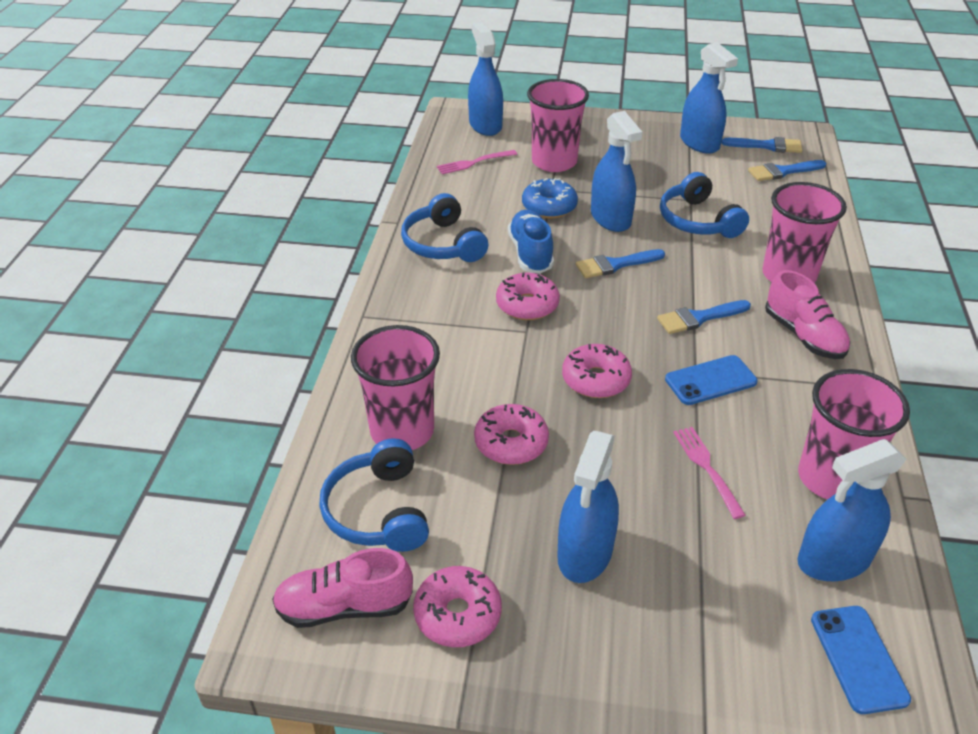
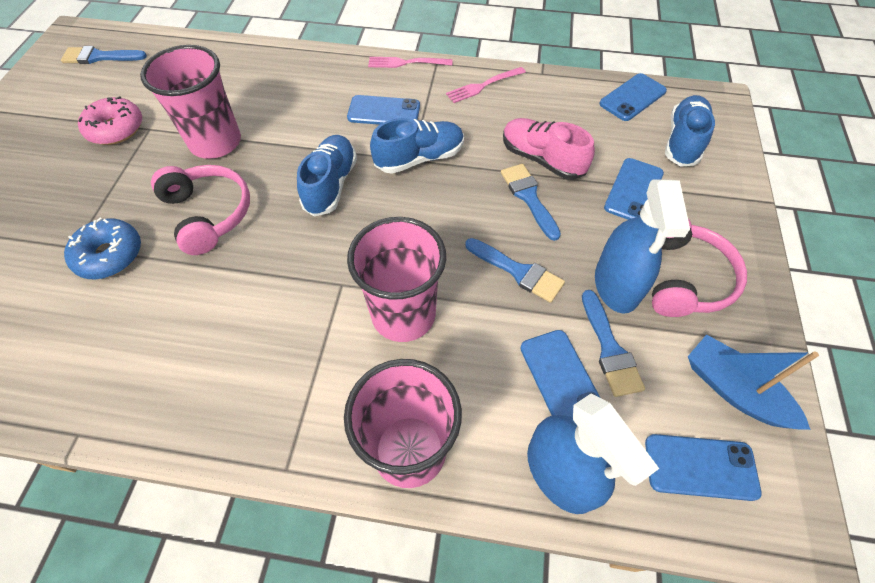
blue boat: none = 0 -> [688,334,819,430] = 1
blue headphones: [319,438,429,552] [401,193,488,262] [660,172,749,238] = 3 -> none = 0
blue phone: [665,355,758,405] [811,606,911,714] = 2 -> [347,95,420,125] [520,330,600,417] [600,73,667,121] [604,158,664,220] [645,434,762,501] = 5
blue shoe: [508,210,554,274] = 1 -> [297,135,357,217] [370,118,464,174] [665,95,715,167] = 3
blue spray bottle: [468,23,503,136] [557,431,619,583] [591,111,642,232] [680,42,738,154] [798,439,906,581] = 5 -> [527,394,659,514] [595,179,690,313] = 2
pink cup: [351,325,440,450] [527,79,589,172] [762,182,847,283] [798,369,910,499] = 4 -> [140,45,241,159] [344,359,462,488] [347,217,446,342] = 3
pink donut: [413,566,502,647] [474,404,549,465] [496,272,560,320] [562,344,632,398] = 4 -> [78,96,142,145] = 1
pink headphones: none = 0 -> [151,165,250,255] [652,219,747,317] = 2
pink shoe: [272,548,413,628] [765,270,850,359] = 2 -> [503,118,595,180] = 1

